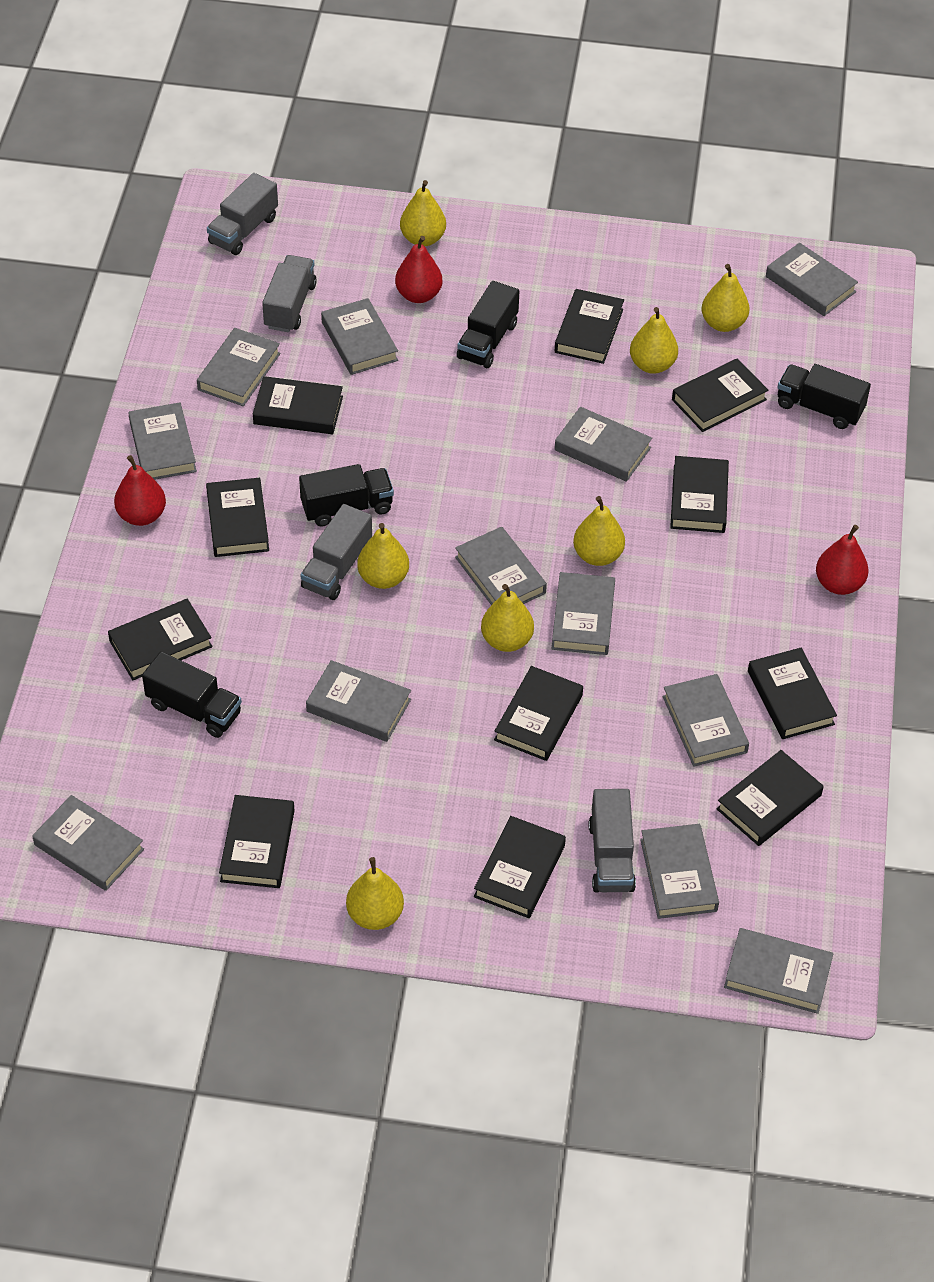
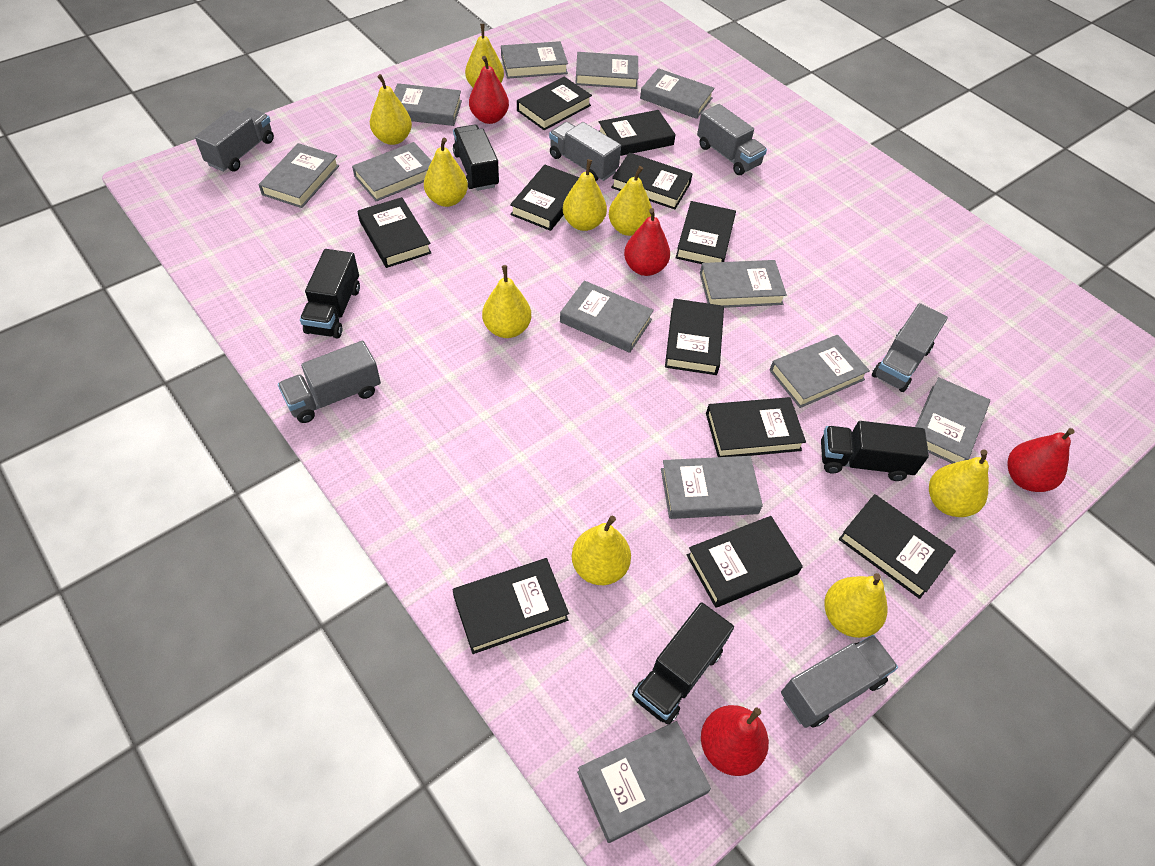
grey truck: [207,173,278,255] [262,255,317,332] [301,504,372,600] [589,789,636,892] = 4 -> [195,108,274,172] [278,341,381,423] [549,122,621,181] [697,104,767,175] [781,635,898,728] [872,303,948,392] = 6
red pear: [114,455,166,526] [395,236,442,303] [816,525,869,595] = 3 -> [469,56,509,124] [624,208,670,276] [701,705,769,776] [1007,428,1074,492] = 4
yellow pear: [346,857,404,930] [357,523,409,589] [400,180,446,246] [481,584,534,652] [573,496,625,566] [630,307,678,374] [702,264,749,332] = 7 -> [370,74,412,145] [424,138,468,207] [465,24,504,87] [482,265,531,338] [563,159,607,231] [572,516,631,585] [609,166,652,236] [825,573,888,638] [929,449,989,517] = 9

